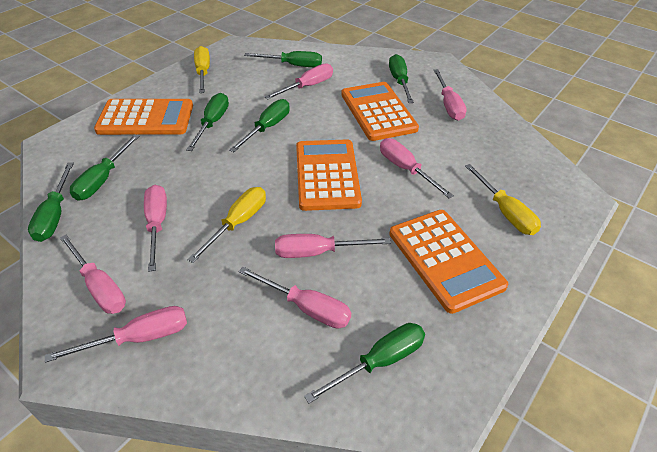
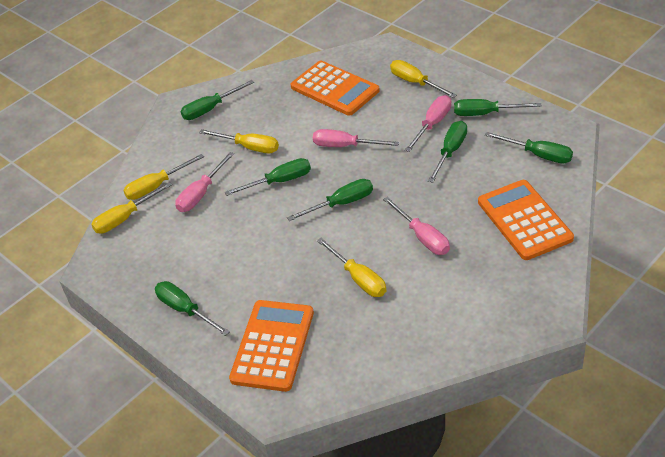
orange calculator: [94,99,193,135] [296,139,362,211] [341,82,419,141] [389,210,508,314] = 4 -> [229,300,314,392] [291,60,380,116] [478,180,574,260] = 3
pink screwdriver: [45,306,187,363] [60,235,126,314] [144,185,167,272] [239,267,351,328] [265,63,333,100] [275,234,391,258] [380,138,454,198] [434,69,467,120] = 8 -> [175,152,234,212] [313,129,399,147] [383,197,450,255] [405,95,451,152] = 4
yellow screwdriver: [188,187,266,263] [194,46,210,93] [465,164,541,235] = 3 -> [91,182,172,234] [123,154,204,200] [199,129,279,153] [317,238,386,297] [390,60,457,98] = 5

